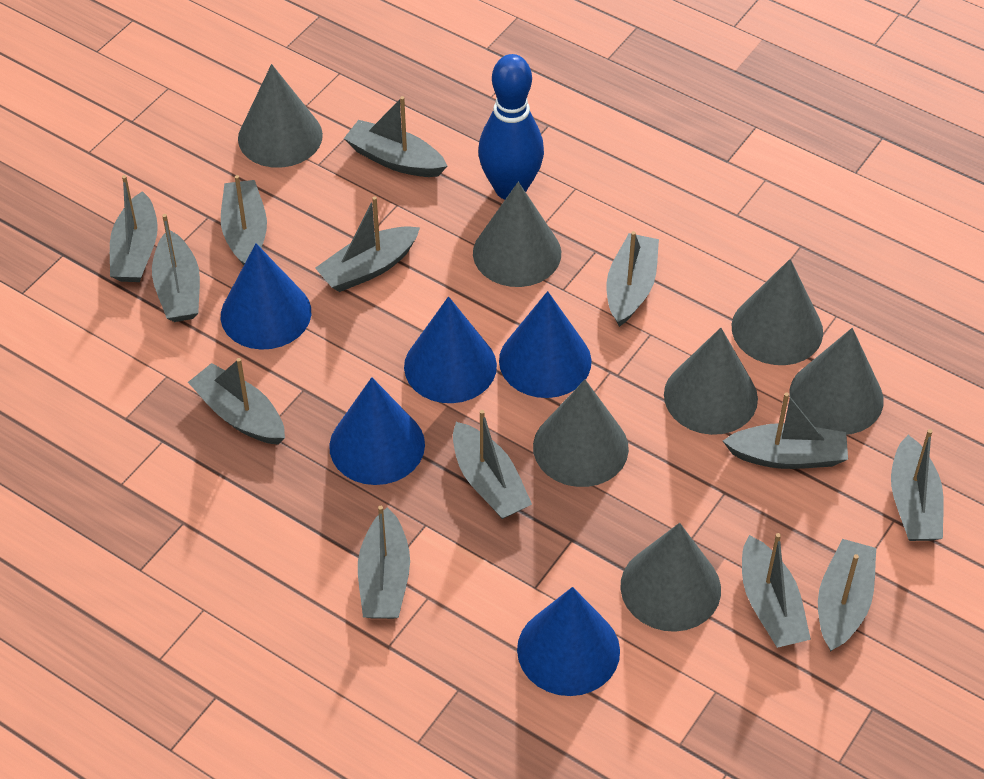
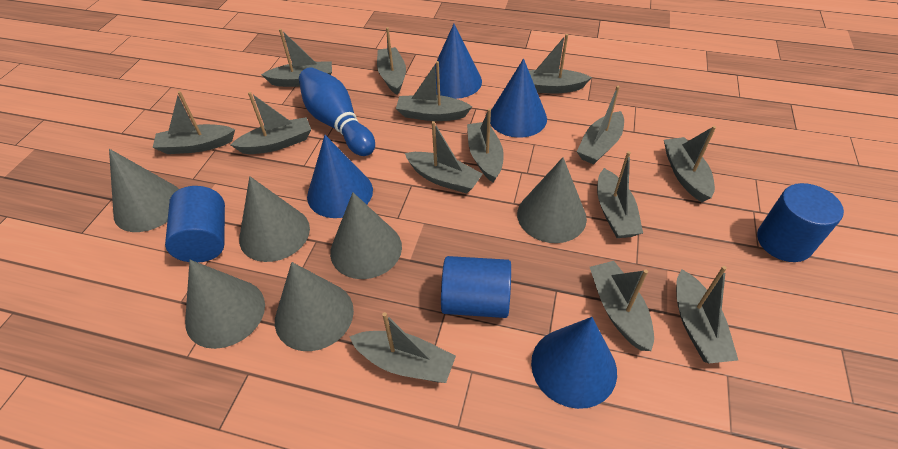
blue cone: [221,244,311,350] [329,377,425,485] [404,296,497,403] [499,291,591,398] [517,587,620,696] = 5 -> [307,135,373,218] [435,24,482,99] [490,59,547,138] [531,317,617,409] = 4
blue cylinder: none = 0 -> [165,186,225,263] [441,256,511,318] [757,183,844,262] = 3
grey boat: [110,175,158,282] [152,214,200,322] [188,358,285,445] [221,175,267,265] [315,196,420,292] [344,96,447,177] [358,506,410,619] [453,410,532,519] [607,231,659,327] [723,392,848,469] [742,533,811,648] [818,539,876,652] [891,429,944,541] = 13 -> [153,91,235,154] [231,92,311,154] [261,29,332,87] [349,312,456,383] [377,27,406,95] [396,61,472,121] [405,121,483,193] [467,108,504,183] [529,34,592,94] [577,86,624,164] [590,261,654,351] [597,151,643,238] [664,126,716,202] [676,266,738,363] = 14
grey cone: [238,64,323,168] [473,182,561,287] [533,380,629,487] [620,523,721,632] [664,328,758,435] [732,259,823,365] [789,328,883,435] = 7 -> [109,149,179,232] [185,260,265,349] [239,176,310,262] [275,262,354,351] [330,193,402,279] [517,157,587,243] = 6

